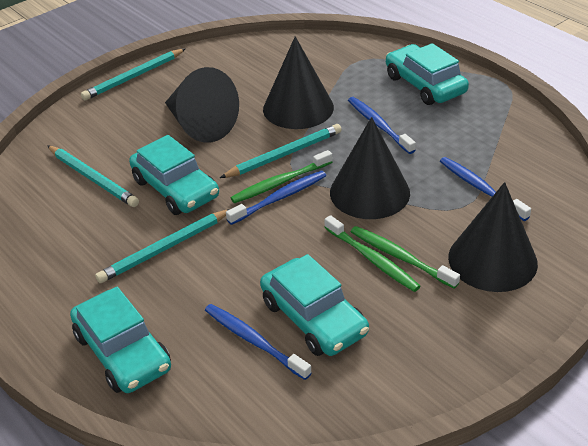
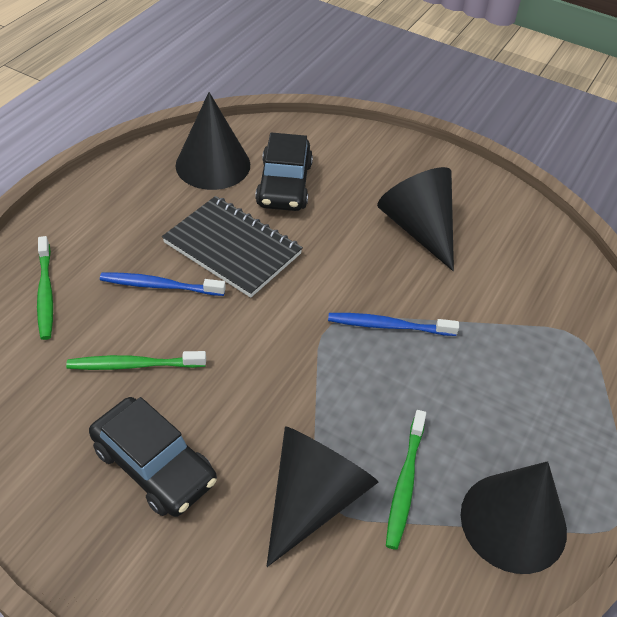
black car: none = 0 -> [89,397,217,517] [255,133,313,211] = 2
black notebook: none = 0 -> [162,196,303,298] = 1
blue toothbrush: [205,304,311,380] [226,171,326,225] [348,97,416,154] [440,157,531,221] = 4 -> [100,272,226,296] [328,313,459,336] = 2
turquoise car: [70,287,171,393] [129,135,219,215] [260,254,369,356] [386,43,469,105] = 4 -> none = 0
turquoise pencil: [47,145,139,207] [81,49,185,101] [95,209,230,283] [220,124,342,178] = 4 -> none = 0

